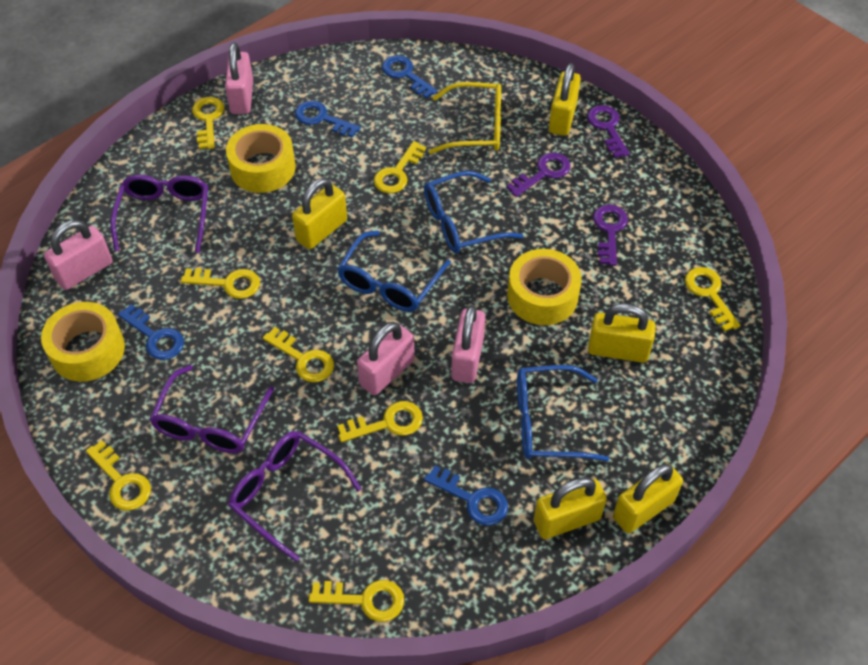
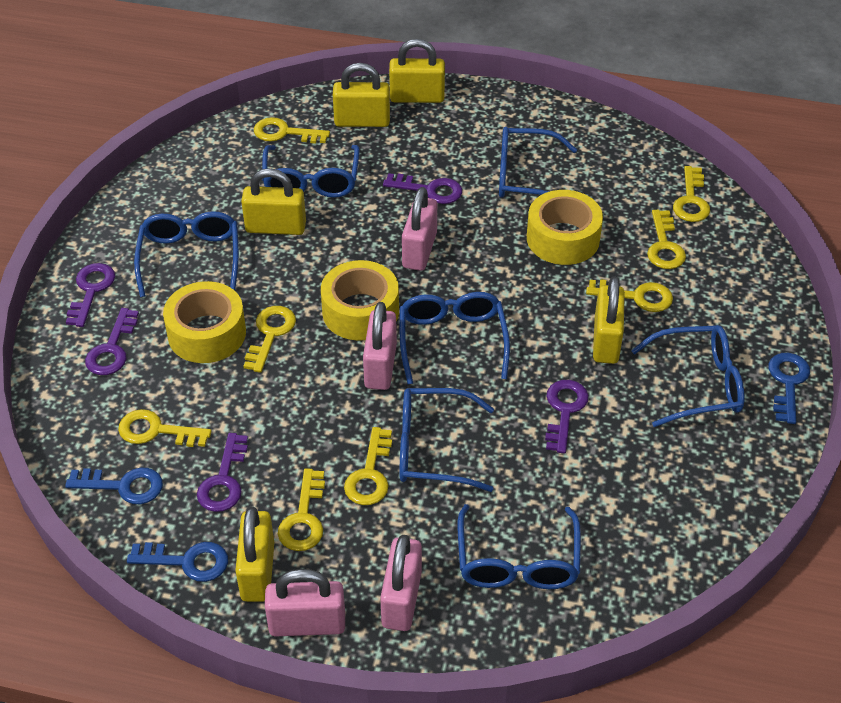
blue glasses: [337,231,451,312] [424,171,524,253] [517,365,609,461] = 3 -> [134,211,239,297] [262,145,360,198] [400,292,510,385] [400,388,494,492] [458,504,581,589] [499,127,577,198] [631,325,744,427] = 7
blue key: [118,304,184,360] [295,101,361,138] [382,55,437,98] [424,466,508,526] = 4 -> [65,468,163,504] [127,542,228,582] [768,353,810,424] = 3
purple glasses: [111,174,208,253] [150,365,274,453] [228,431,361,562] = 3 -> none = 0
purple key: [507,152,571,197] [587,105,630,158] [593,205,628,266] = 3 -> [66,263,115,327] [85,308,139,375] [197,433,248,512] [383,173,462,204] [545,380,589,453] = 5
yellow glasses: [429,82,501,154] = 1 -> none = 0

